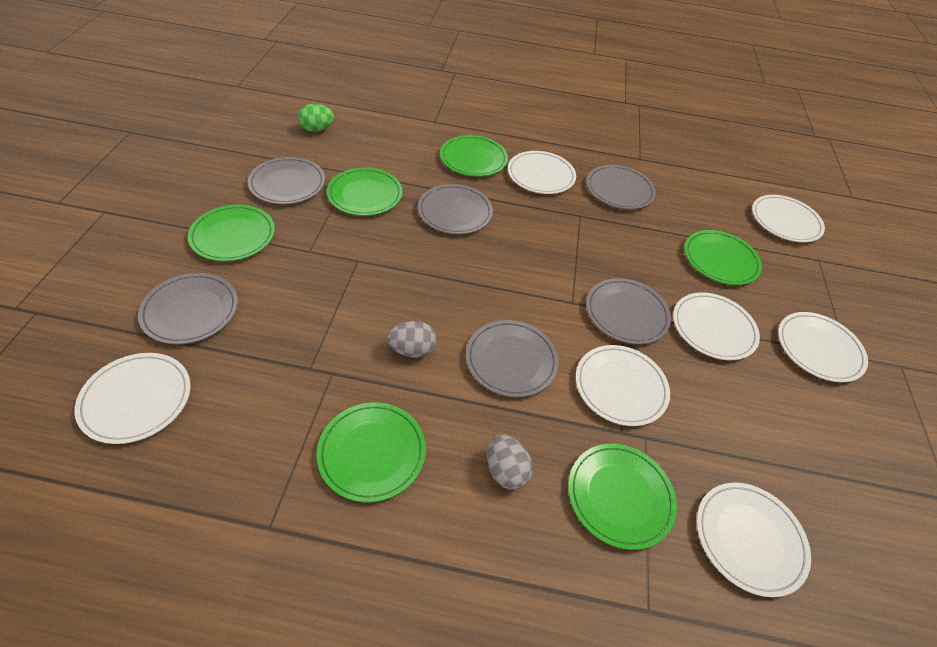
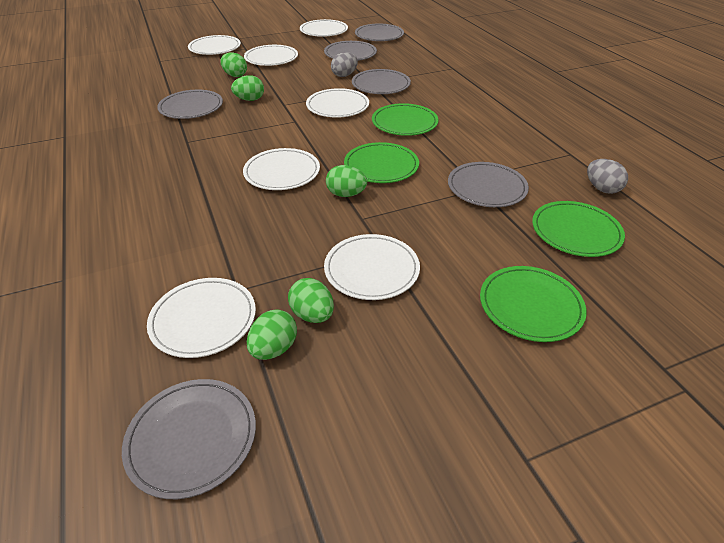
green egg: [298,104,334,132] = 1 -> [220,52,247,77] [231,75,264,101] [247,310,297,360] [288,278,334,323] [326,165,367,197] = 5
green plate: [188,205,275,261] [317,402,426,502] [327,167,403,216] [440,135,508,177] [568,444,677,550] [684,230,762,285] = 6 -> [344,142,419,183] [372,103,438,136] [480,266,587,342] [532,201,625,257] = 4

